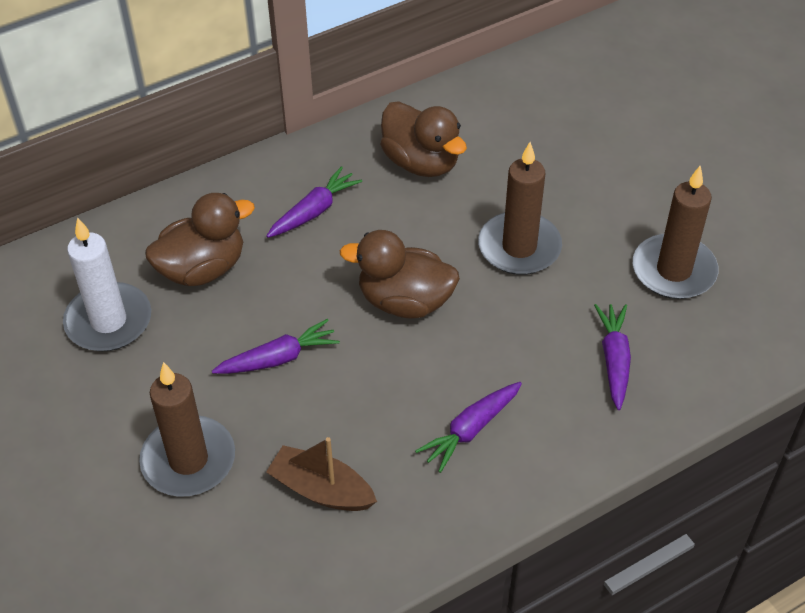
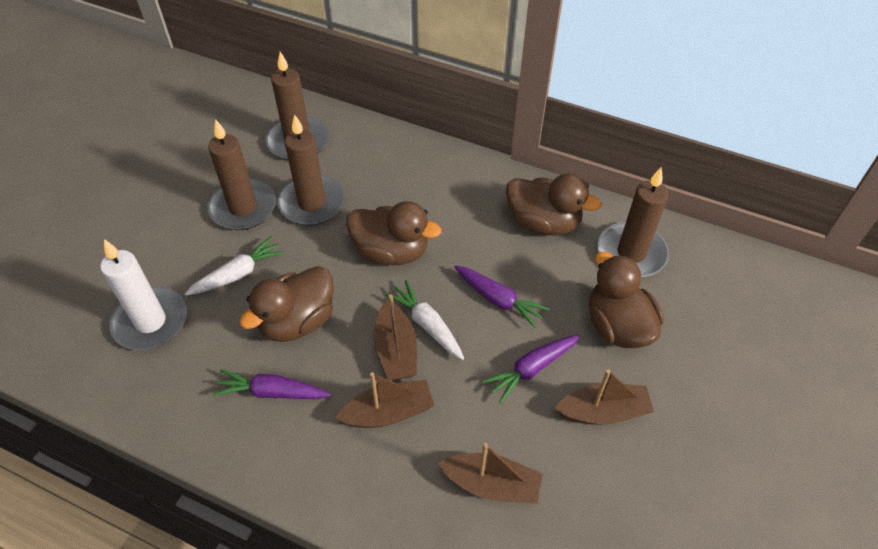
brown boat: [266,437,377,511] = 1 -> [336,372,434,428] [374,294,417,380] [438,443,543,504] [554,370,654,425] = 4
brown candle: [139,362,235,497] [478,142,562,275] [633,166,718,299] = 3 -> [207,119,276,230] [265,52,329,160] [277,114,345,225] [598,168,669,277] = 4
brown duck: [145,193,255,286] [339,230,460,319] [380,101,467,177] = 3 -> [239,266,334,342] [346,201,442,265] [506,173,601,236] [589,252,664,348] = 4
purple carrot: [212,319,340,374] [266,166,362,238] [415,382,522,473] [594,304,631,410] = 4 -> [213,369,331,399] [454,265,549,328] [483,334,580,403] = 3
white carrot: none = 0 -> [185,236,285,296] [385,280,464,360] = 2

